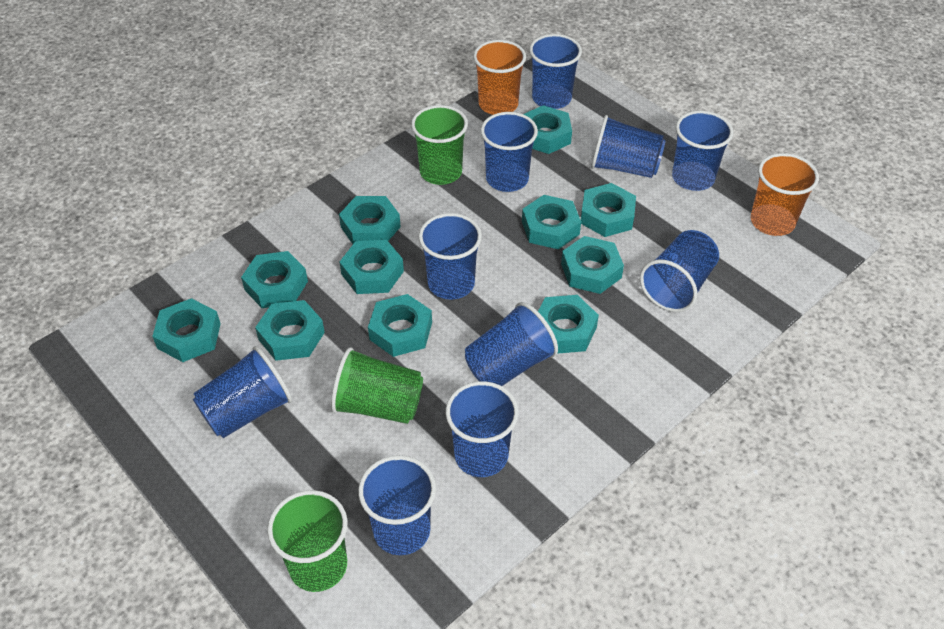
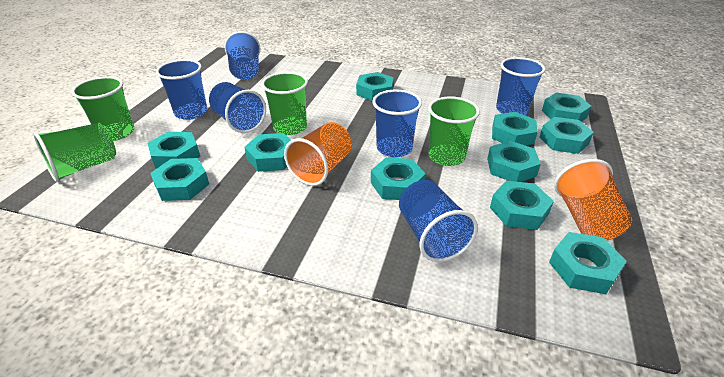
blue cup: [193,346,292,438] [358,455,436,555] [419,213,482,299] [446,381,519,477] [465,302,558,386] [481,112,538,192] [529,34,582,109] [591,115,666,178] [640,230,719,312] [672,111,733,191] = 10 -> [156,59,207,120] [209,82,266,133] [224,31,260,80] [372,89,422,157] [399,180,478,262] [496,57,545,115] = 6
green cup: [267,490,348,592] [331,347,423,424] [411,105,468,185] = 3 -> [34,123,116,182] [71,76,134,141] [261,72,308,135] [428,96,480,166] = 4

